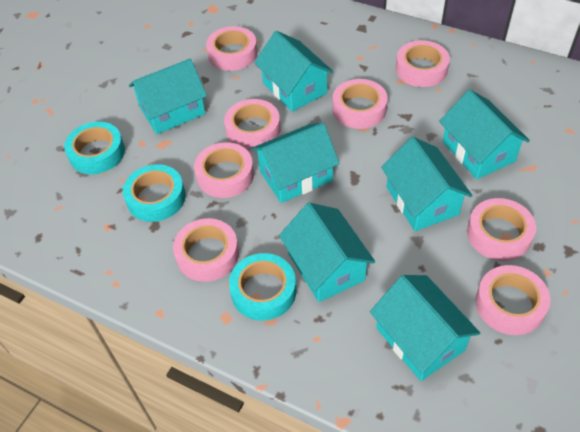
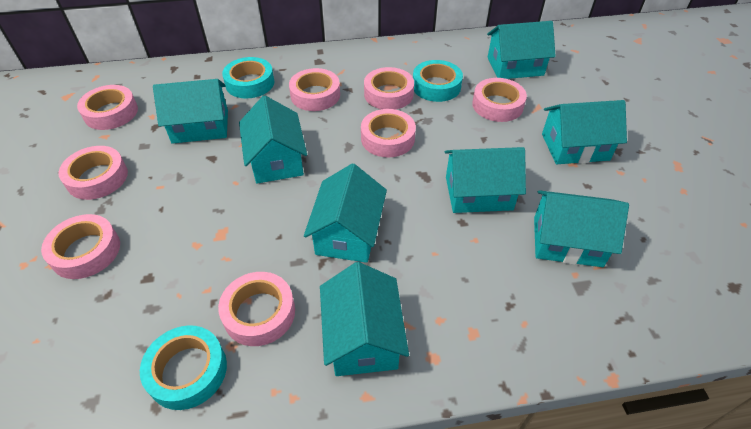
turquoise house: [129,59,207,134] [251,123,340,203] [254,31,334,112] [279,203,375,302] [370,275,480,381] [381,137,473,231] [439,90,530,179] = 7 -> [153,79,228,144] [239,96,307,183] [304,163,387,263] [320,262,409,376] [445,147,526,213] [487,21,556,79] [534,190,629,267] [542,100,627,164] = 8

